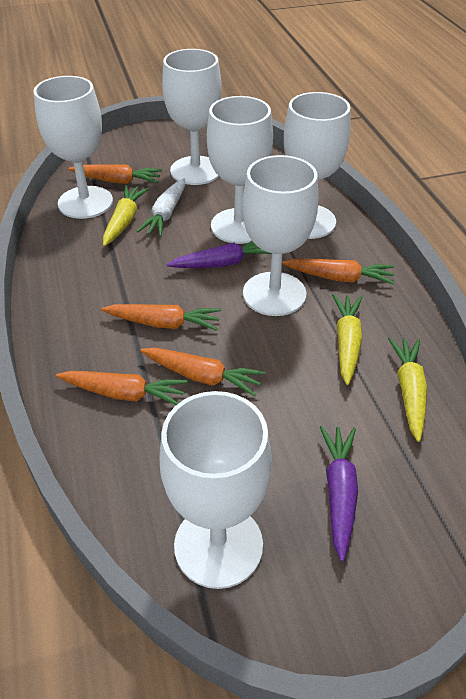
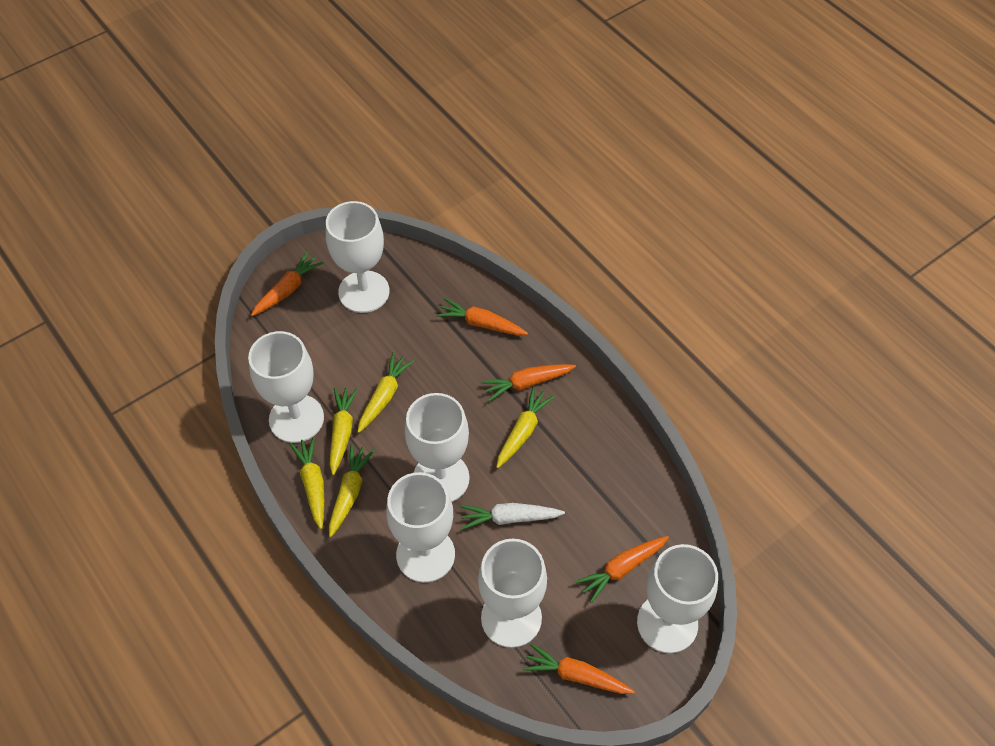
purple carrot: [166,241,272,268] [320,426,358,562] = 2 -> none = 0
yellow carrot: [103,185,149,246] [332,294,362,385] [388,337,427,442] = 3 -> [290,437,324,529] [329,387,358,475] [329,444,375,538] [357,352,414,433] [496,386,555,468] = 5

